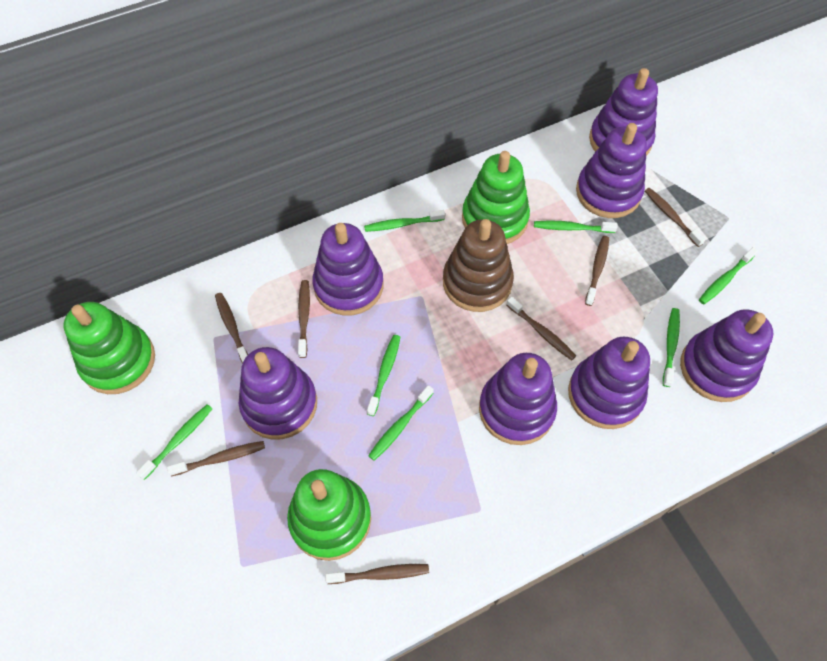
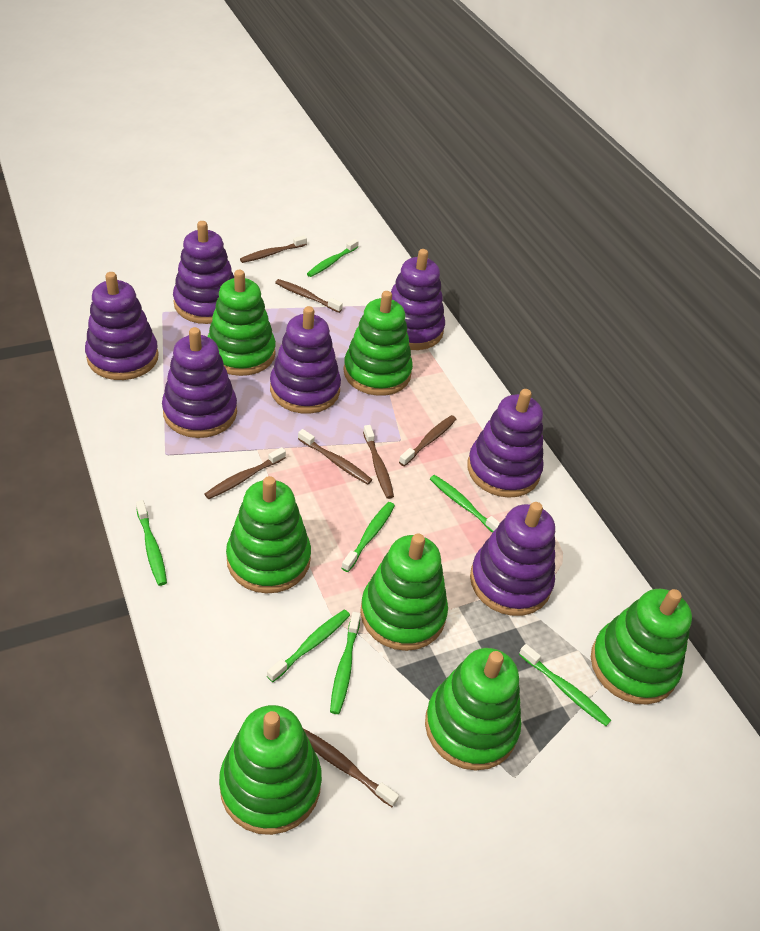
brown stacking toy: [443,219,514,312] = 1 -> none = 0
green stacking toy: [63,302,155,394] [287,469,371,561] [462,151,530,244] = 3 -> [207,270,276,376] [219,705,322,835] [226,476,311,593] [343,291,413,396] [360,533,448,651] [425,648,521,771] [591,589,692,705] = 7

